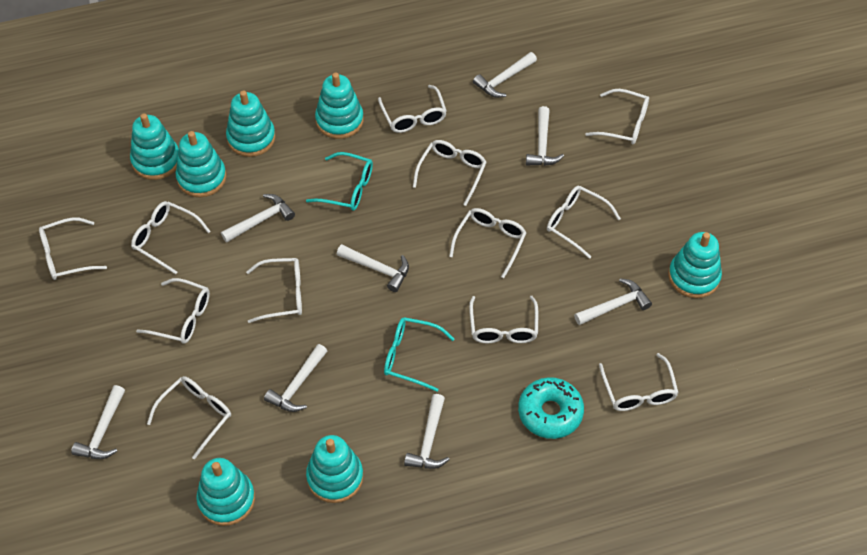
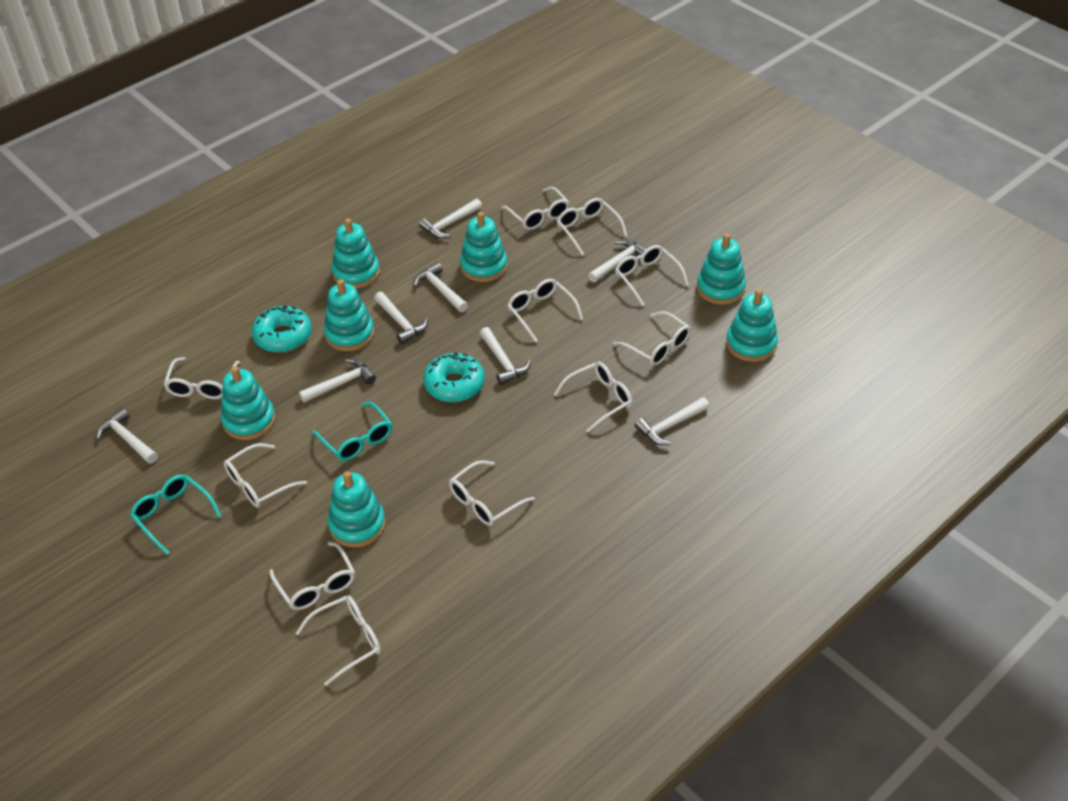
turquoise donut: [518,377,584,439] = 1 -> [252,305,311,353] [423,352,485,402] = 2
white glasses: [39,217,107,280] [131,201,211,274] [136,278,210,344] [147,376,231,459] [246,258,302,323] [378,85,447,133] [413,140,487,206] [449,208,526,278] [469,296,538,343] [547,186,621,259] [586,89,649,145] [599,353,679,411] = 12 -> [164,357,240,399] [224,443,307,508] [269,541,355,610] [296,595,381,686] [449,460,535,526] [501,187,570,230] [507,279,583,342] [554,362,632,432] [557,198,627,255] [613,311,691,366] [615,245,689,306] = 11

